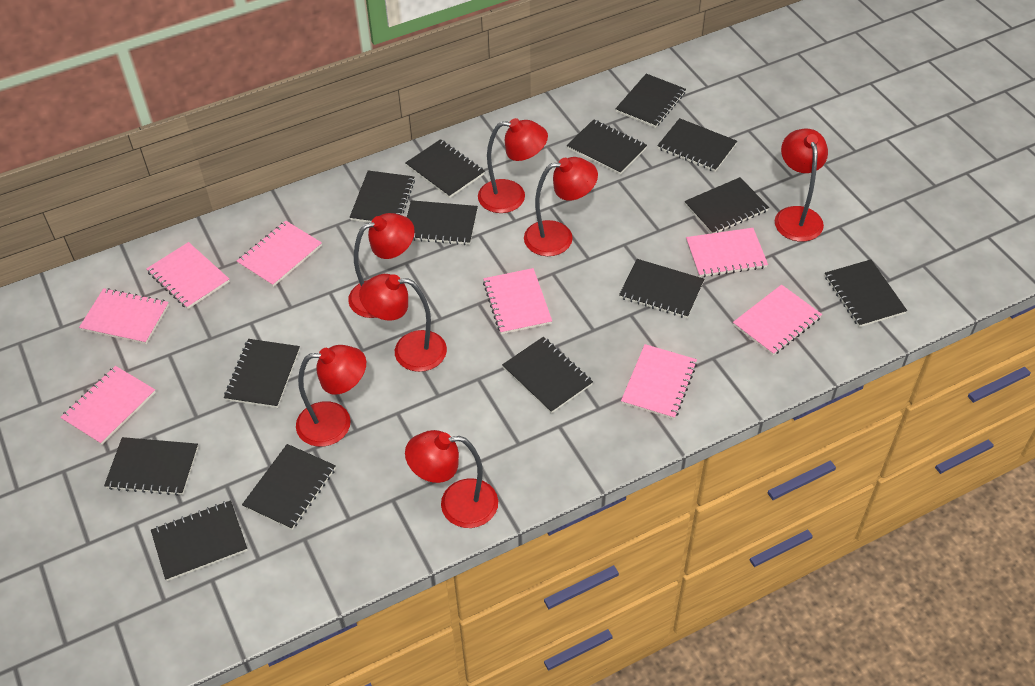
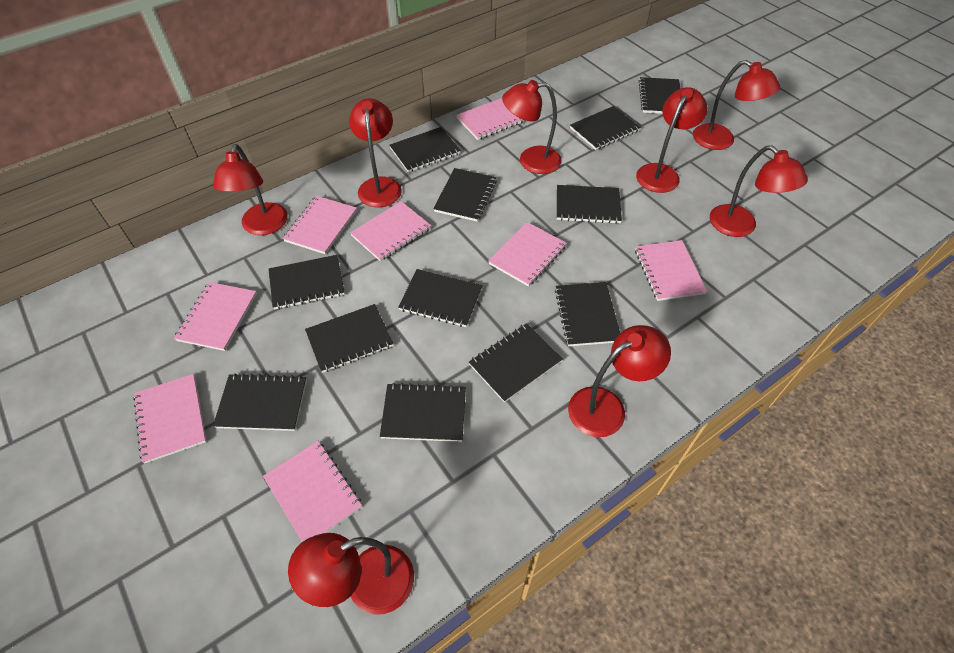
black notebook: [104,437,198,496] [151,500,248,581] [224,339,300,408] [242,444,336,530] [350,170,415,223] [405,139,485,198] [407,200,478,245] [502,337,593,414] [567,119,647,175] [615,74,686,128] [619,259,704,318] [657,118,737,172] [684,177,769,233] [825,260,907,327] = 14 -> [213,373,307,431] [269,255,345,310] [305,304,394,373] [380,383,466,442] [390,127,461,172] [398,269,483,327] [433,168,497,221] [469,323,563,403] [555,282,620,346] [557,185,622,224] [570,106,640,150] [639,77,681,114] = 12
red lamp: [296,345,366,447] [348,213,415,318] [359,274,447,372] [405,430,498,528] [478,118,548,213] [524,157,598,256] [775,129,828,242] = 7 -> [213,144,288,235] [288,533,414,615] [349,98,402,207] [502,80,562,174] [568,325,671,437] [636,87,708,193] [693,60,780,150] [710,145,808,237] = 8

